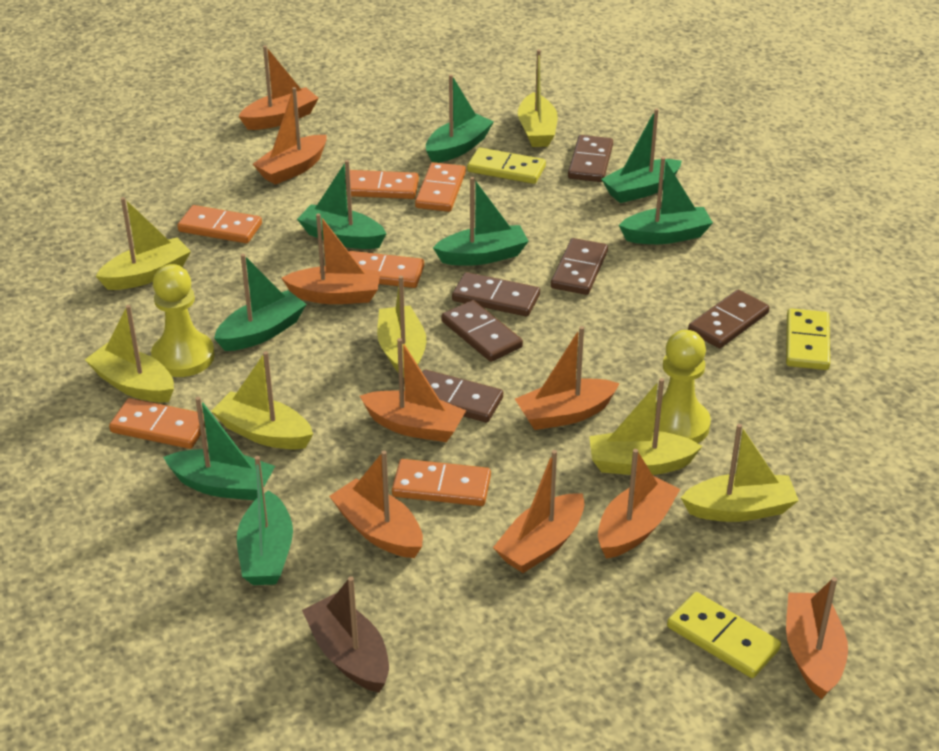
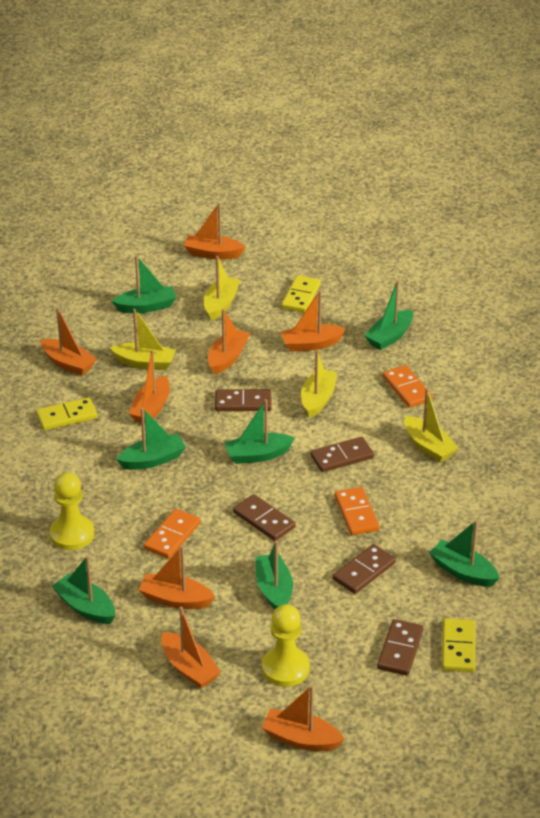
brown boat: [302,576,389,693] = 1 -> none = 0
brown domino: [422,370,503,423] [441,300,523,362] [452,272,540,317] [551,238,608,295] [568,135,613,182] [688,290,770,348] = 6 -> [215,389,272,411] [233,494,295,541] [310,437,374,472] [333,544,396,594] [377,619,423,676] = 5
green boat: [163,397,275,500] [214,254,307,351] [237,456,293,585] [297,160,387,249] [426,74,494,163] [433,177,529,266] [601,108,682,203] [619,157,713,244] = 8 -> [52,556,115,624] [112,255,176,313] [116,408,186,470] [225,399,295,464] [255,540,293,610] [364,280,413,350] [429,520,500,587] = 7
orange boat: [238,45,319,130] [253,87,327,185] [282,213,380,304] [329,451,423,558] [360,338,466,442] [493,450,585,573] [515,326,620,430] [598,449,680,559] [786,577,848,699] = 9 -> [41,307,96,376] [129,350,170,424] [138,545,215,609] [161,607,221,689] [184,203,245,259] [208,309,250,374] [262,685,345,751] [281,290,346,352] = 8
orange domino: [109,398,205,449] [177,205,262,243] [345,170,419,199] [348,251,424,288] [392,459,491,506] [415,162,466,212] = 6 -> [144,509,200,559] [335,487,379,535] [383,365,433,408] = 3
yellow boat: [85,305,174,403] [96,197,191,290] [211,351,313,450] [377,276,426,378] [518,50,558,147] [589,378,703,475] [680,424,799,522] = 7 -> [110,309,176,370] [204,256,240,320] [301,350,337,418] [404,388,458,462] = 4

